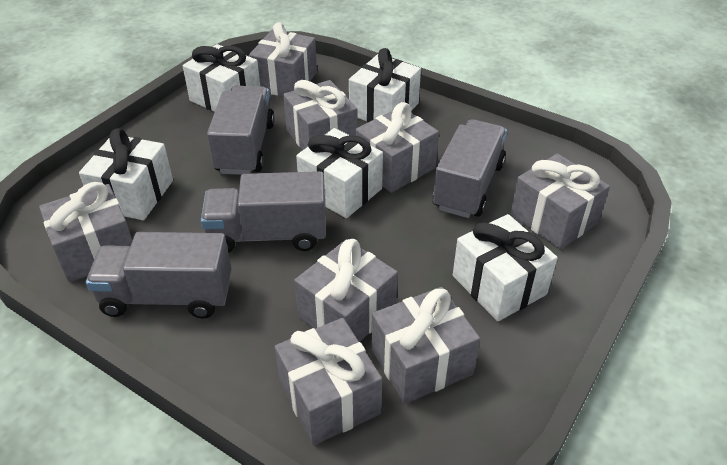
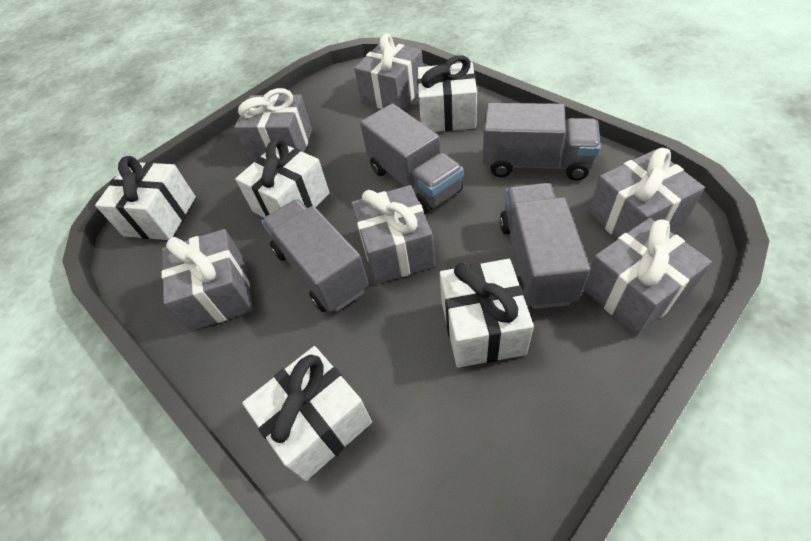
grey gift: [39,182,132,282] [249,22,317,96] [275,318,382,446] [283,80,358,150] [294,239,398,342] [355,102,439,193] [372,287,480,404] [511,153,610,249] = 8 -> [161,229,253,331] [234,88,312,161] [352,185,435,284] [354,33,423,110] [583,218,712,335] [589,148,705,240] = 6

